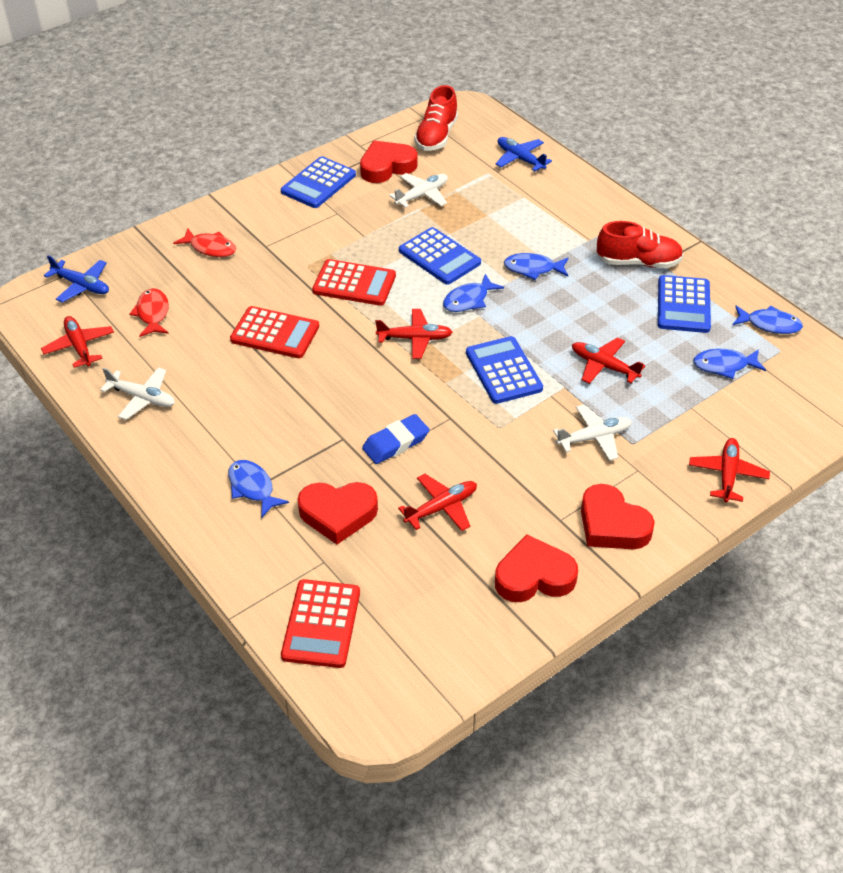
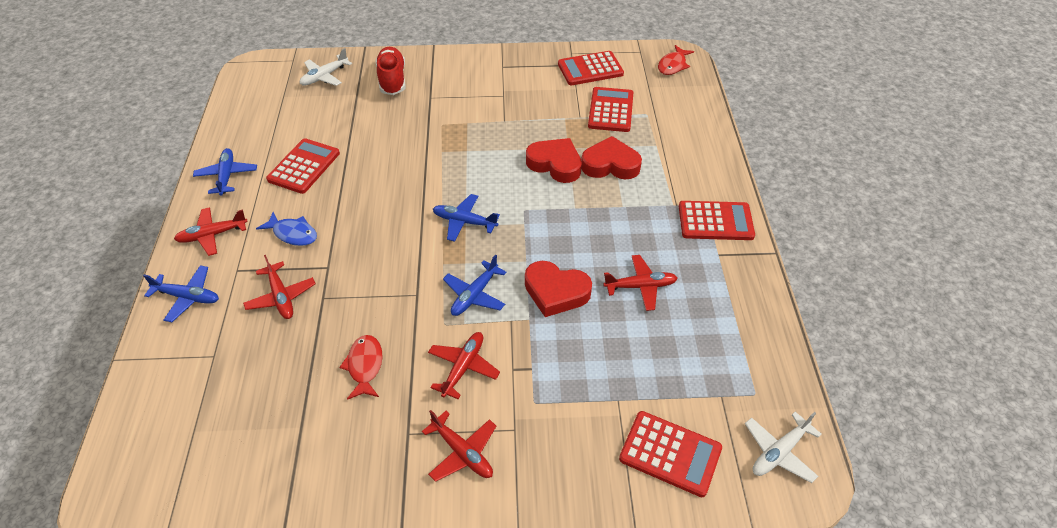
blue calculator: [281,156,356,208] [399,227,481,285] [466,336,543,404] [658,275,711,333] = 4 -> none = 0
blue eraser: [362,414,429,464] = 1 -> none = 0
blue fish: [228,460,289,518] [443,274,504,312] [504,253,568,280] [693,349,766,379] [733,305,803,334] = 5 -> [256,212,317,246] = 1
blue plane: [44,255,109,303] [495,137,552,171] = 2 -> [143,265,219,322] [193,148,257,196] [433,194,500,242] [443,254,507,316] = 4
red calculator: [230,306,319,358] [281,579,360,668] [312,259,396,306] = 3 -> [266,138,340,194] [558,51,624,85] [588,87,634,132] [619,411,722,497] [679,201,755,240] = 5
red heart: [298,482,378,544] [360,141,417,183] [495,534,578,602] [581,484,655,549] = 4 -> [525,261,592,317] [526,138,582,183] [581,136,642,180] = 3
red shoe: [414,85,458,151] [597,221,683,268] = 2 -> [376,47,405,95] = 1
white plane: [100,367,175,420] [389,173,448,208] [553,404,632,461] = 3 -> [300,48,352,86] [745,412,822,483] = 2

